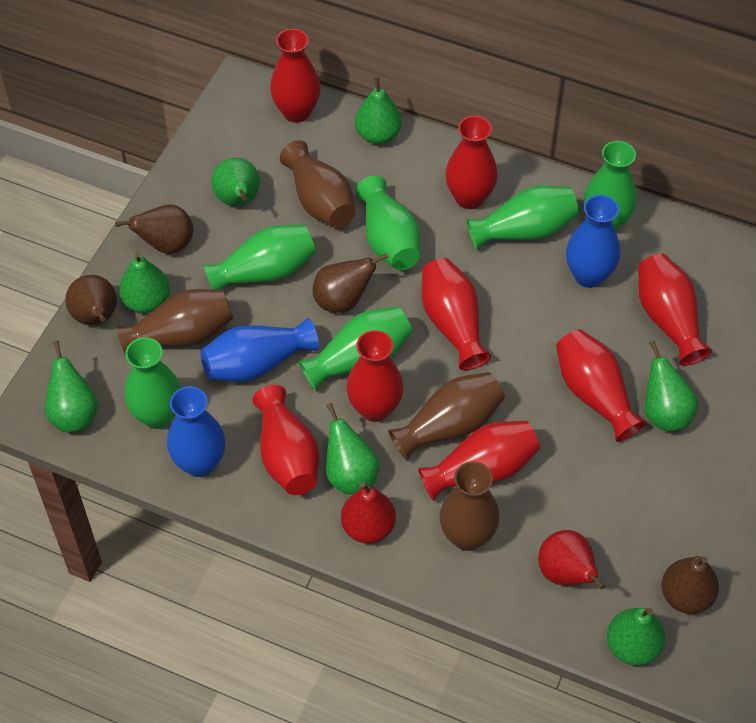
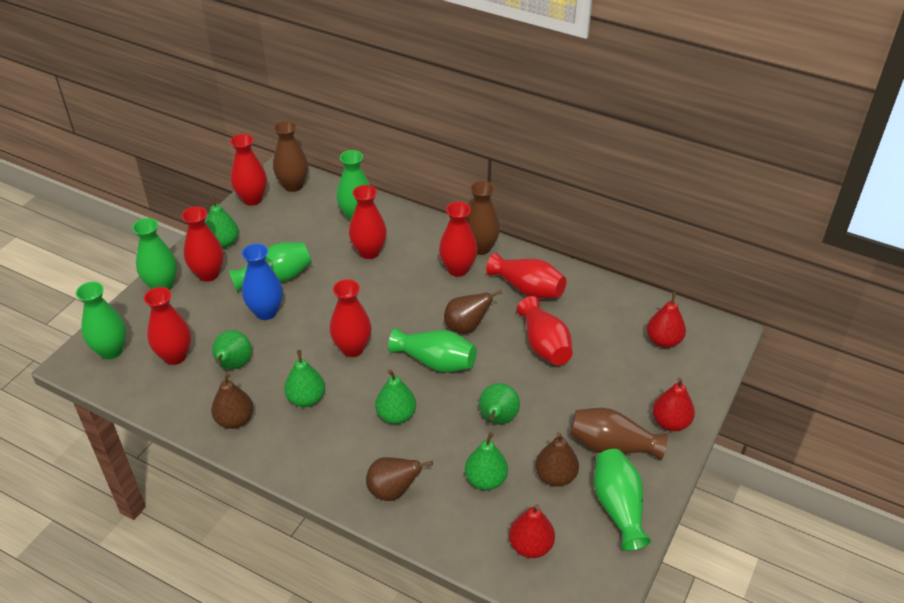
blue vase: [167,386,226,477] [201,318,319,382] [566,195,620,288] = 3 -> [242,244,283,320] = 1
brown vase: [116,289,233,353] [280,140,355,228] [388,372,505,460] [439,461,500,551] = 4 -> [273,121,308,192] [467,181,500,255] [570,408,668,461] = 3
green pear: [45,341,98,432] [119,252,170,313] [211,158,260,206] [326,403,379,495] [355,77,402,144] [607,608,665,666] [645,341,698,431] = 7 -> [205,195,239,248] [212,330,252,369] [284,350,325,407] [375,369,416,424] [465,432,508,490] [479,383,520,424] = 6
red pear: [341,482,396,544] [538,530,605,590] = 2 -> [509,504,555,558] [647,292,686,348] [653,377,695,431] = 3

